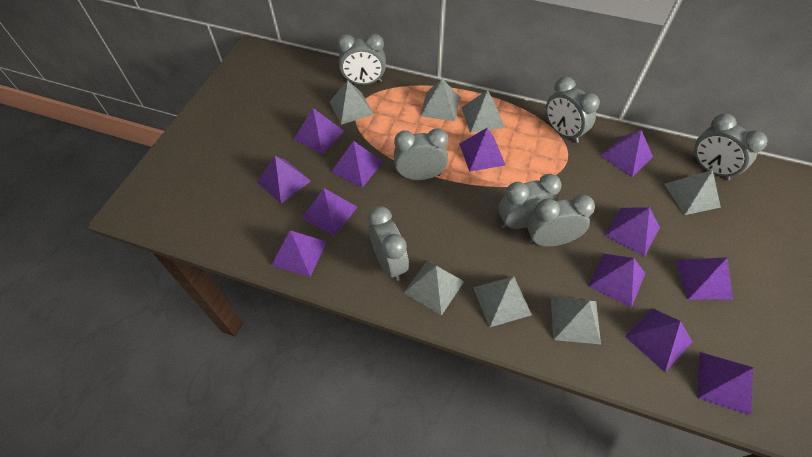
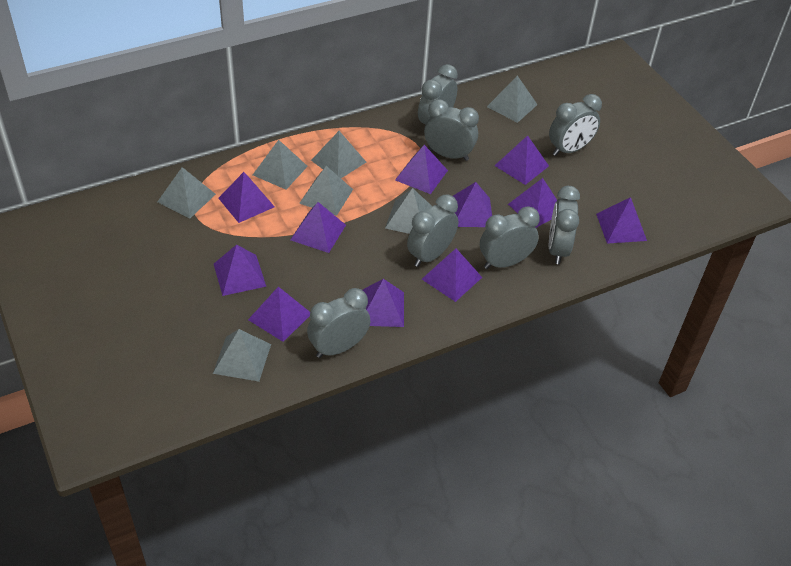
purple pyramid: [257,156,311,204] [271,231,327,277] [294,108,344,154] [302,188,357,236] [331,141,383,188] [459,128,506,172] [589,254,645,308] [600,130,653,177] [605,207,660,257] [625,309,693,372] [675,257,733,300] [698,352,754,415] = 12 -> [214,244,266,296] [218,172,275,223] [248,287,310,342] [290,202,346,253] [363,279,404,327] [395,145,448,194] [422,249,482,302] [453,182,492,227] [495,135,549,185] [508,178,557,228] [596,197,647,244] = 11

